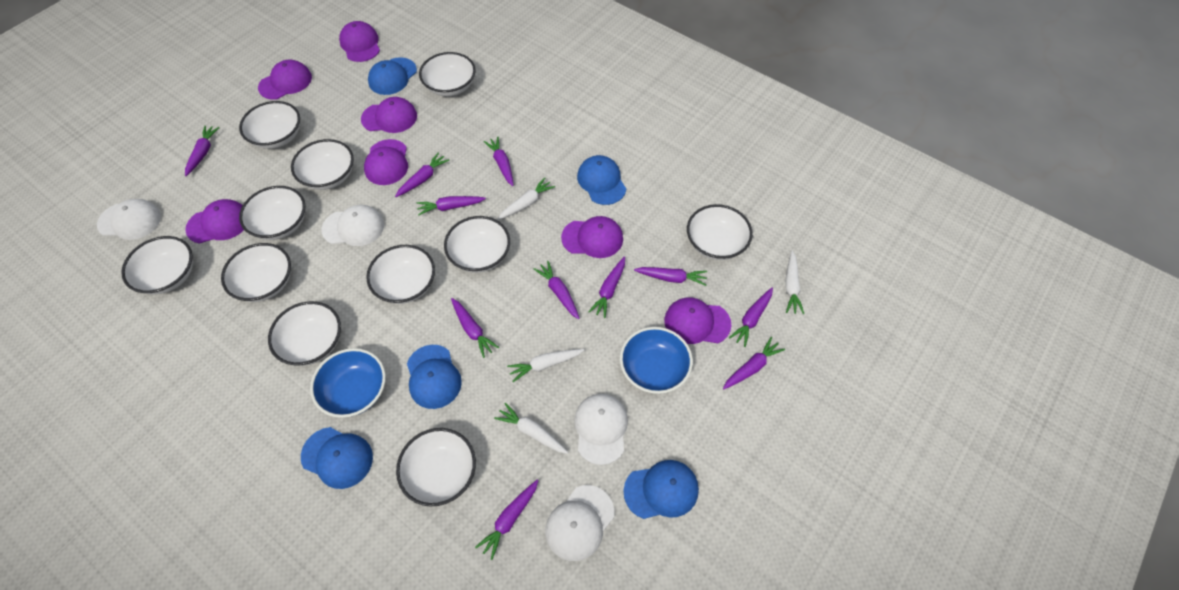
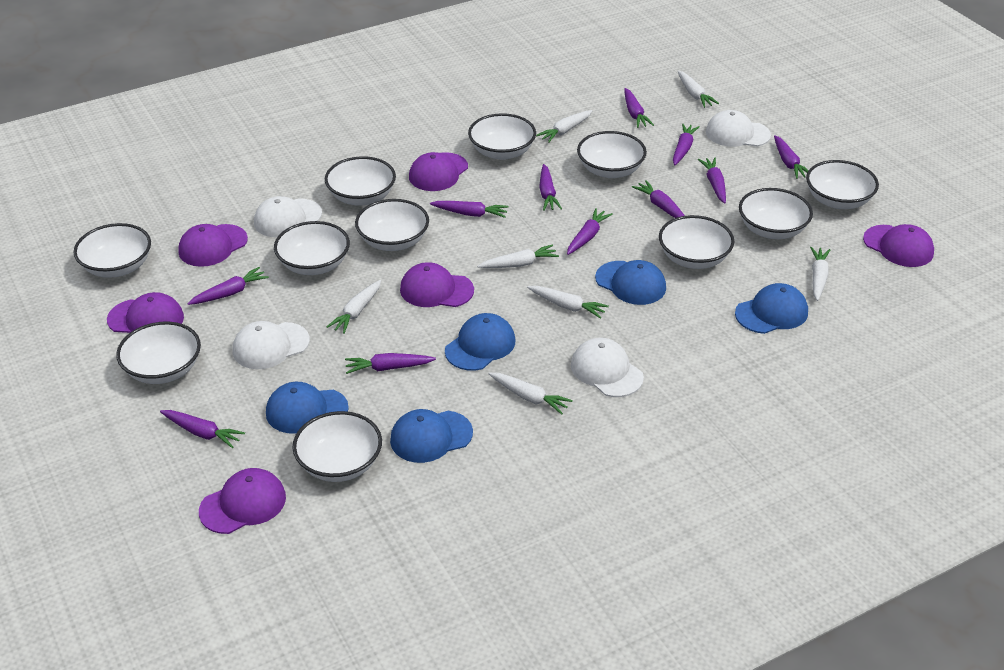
blue bowl: [310,348,386,418] [620,327,693,394] = 2 -> none = 0
purple cap: [185,199,244,244] [258,60,312,100] [339,21,380,62] [361,97,417,133] [364,139,408,185] [561,216,623,258] [664,297,732,344] = 7 -> [107,292,184,333] [178,224,248,267] [199,468,286,534] [400,262,474,307] [409,152,468,191] [863,224,934,267] = 6
white carrot: [494,403,568,454] [498,177,555,220] [507,349,584,382] [785,251,804,314] = 4 -> [326,280,381,334] [477,245,559,268] [488,372,573,415] [527,286,609,319] [536,110,592,143] [678,71,719,108] [810,247,830,301] = 7

